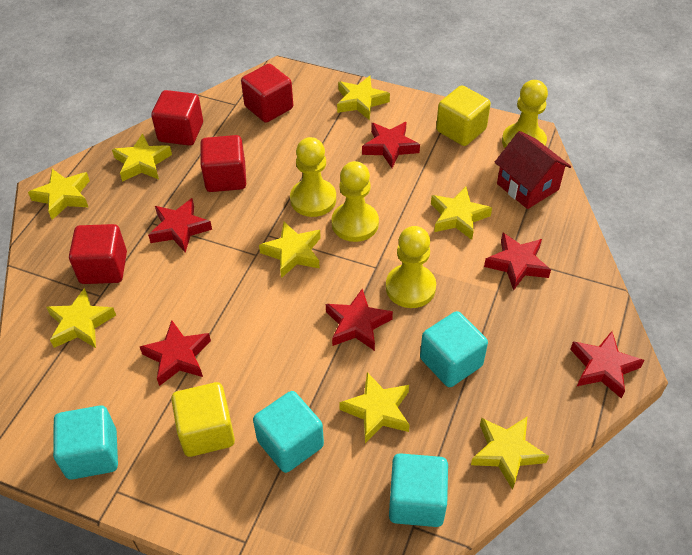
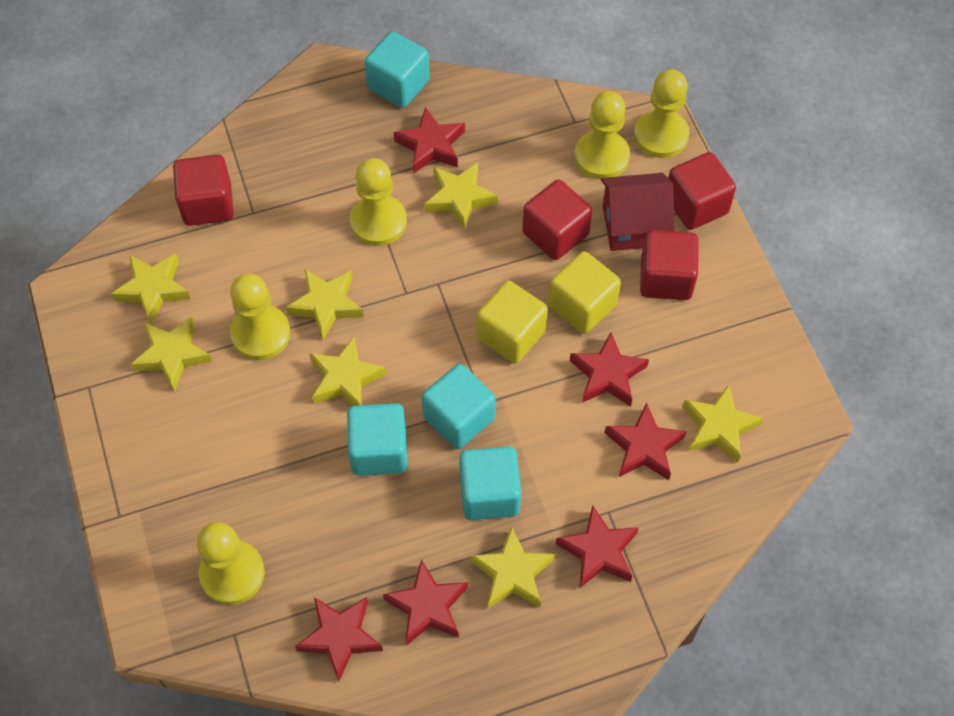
yellow pawn: [290,137,336,217] [331,161,379,242] [386,226,436,308] [502,80,548,148] = 4 -> [197,522,265,605] [230,274,290,360] [350,158,407,246] [574,91,630,179] [634,69,689,158] = 5
yellow star: [28,169,90,220] [46,288,116,348] [112,133,172,182] [259,222,321,278] [337,76,390,120] [339,372,410,443] [431,187,492,240] [471,417,549,490] = 8 -> [111,254,190,324] [131,317,212,392] [286,269,364,340] [309,337,387,406] [424,162,498,230] [471,527,555,608] [682,384,763,463] = 7

